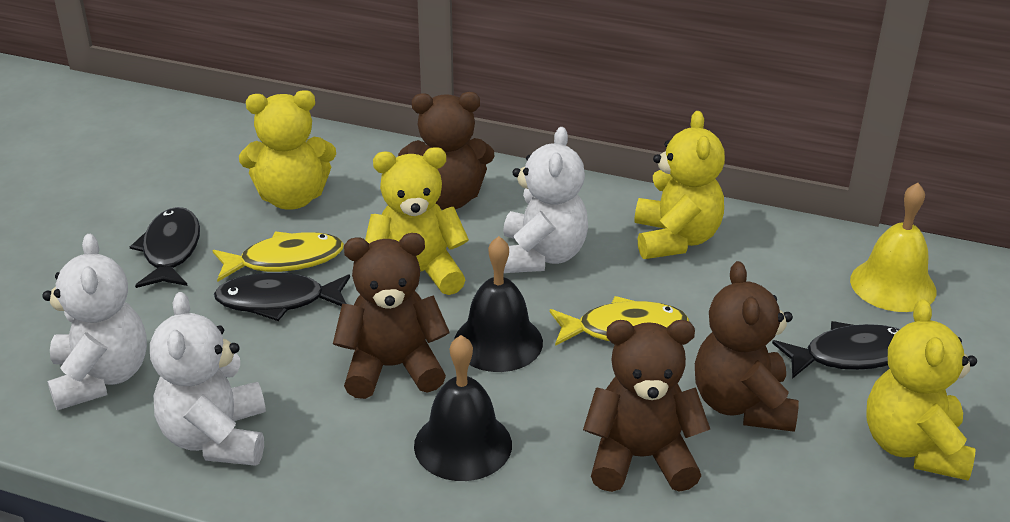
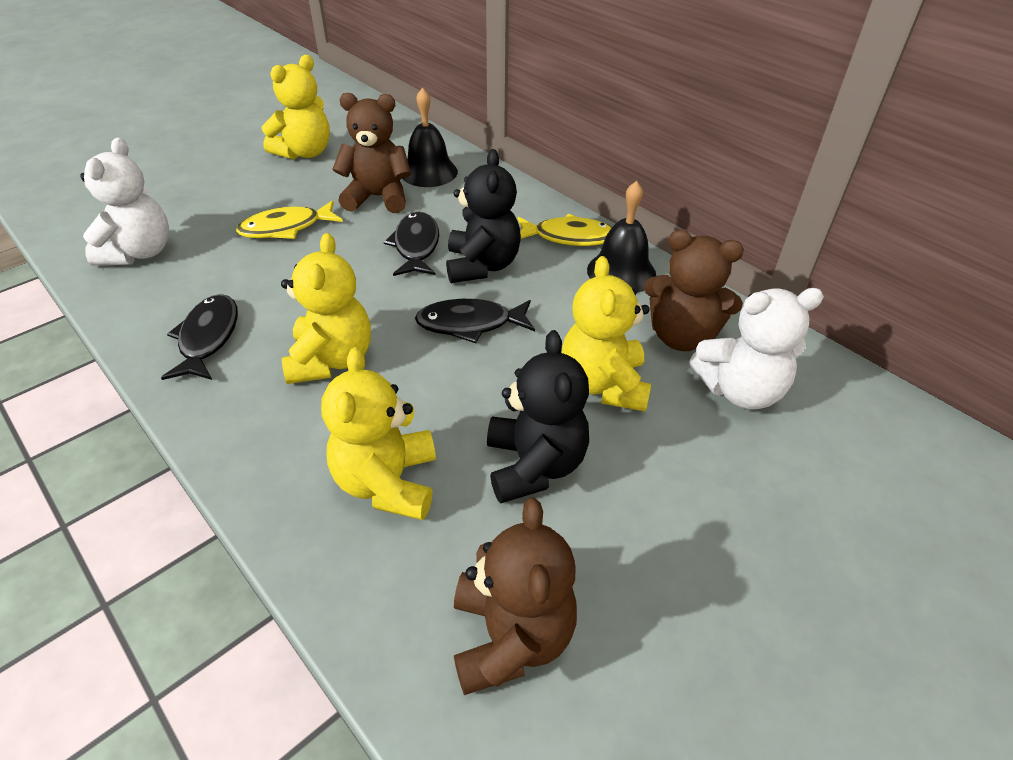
black teddy bear: none = 0 -> [446,149,521,283] [487,330,589,503] = 2
brown teddy bear: [333,233,450,399] [398,92,495,210] [583,320,710,492] [695,261,799,432] = 4 -> [332,93,411,213] [454,498,577,695] [644,230,744,351] = 3
white teddy bear: [42,234,147,410] [150,292,266,466] [503,127,588,273] = 3 -> [81,137,169,266] [689,288,824,410] = 2
yellow bell: [850,183,936,312] = 1 -> none = 0

